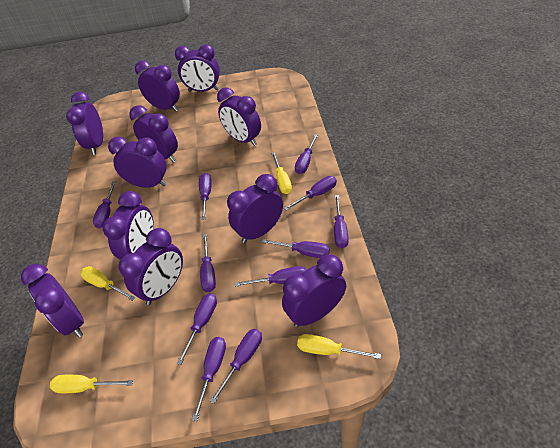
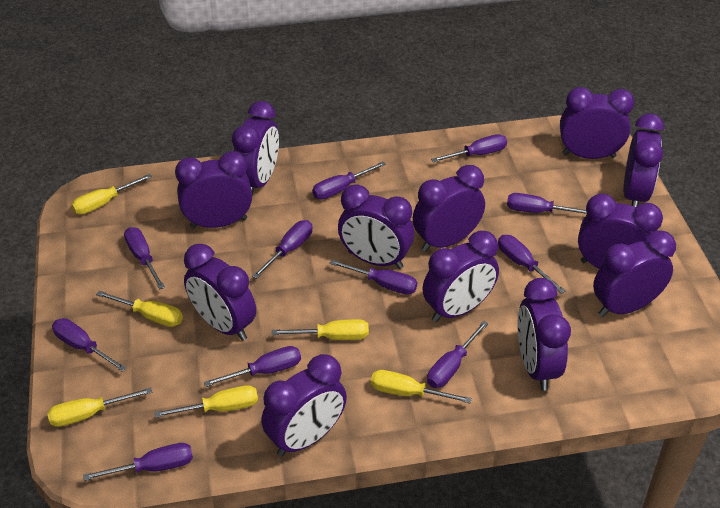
purple clock: [21,264,84,337] [66,92,103,155] [103,191,154,260] [108,136,167,188] [119,228,183,305] [129,105,178,163] [135,61,180,111] [175,44,220,92] [217,87,261,146] [227,174,283,243] [282,254,346,327] = 11 -> [175,151,252,228] [184,244,256,341] [232,101,279,195] [261,354,347,456] [338,184,414,269] [413,165,485,252] [423,231,499,322] [518,278,571,391] [560,87,634,159] [578,193,663,269] [593,230,676,317] [624,113,664,207] = 12
yellow screwdriver: [50,375,133,393] [80,266,136,301] [271,152,292,194] [297,334,381,359] = 4 -> [47,387,152,427] [71,174,152,214] [96,291,183,327] [154,385,258,418] [272,319,369,340] [371,370,472,403] = 6

